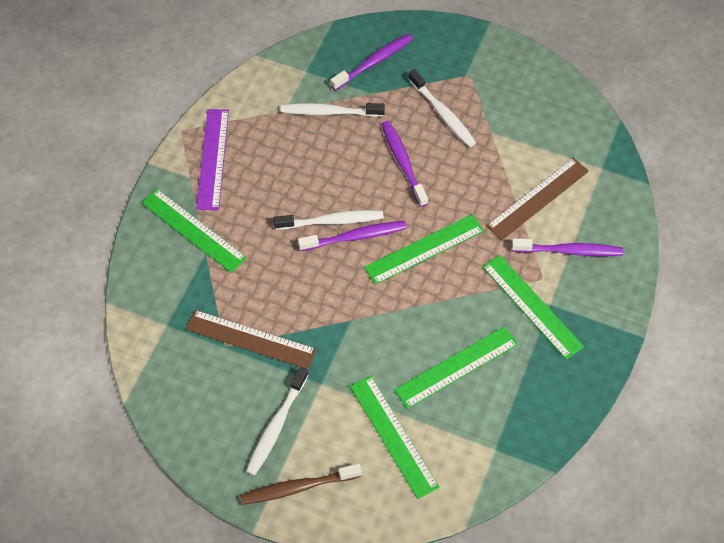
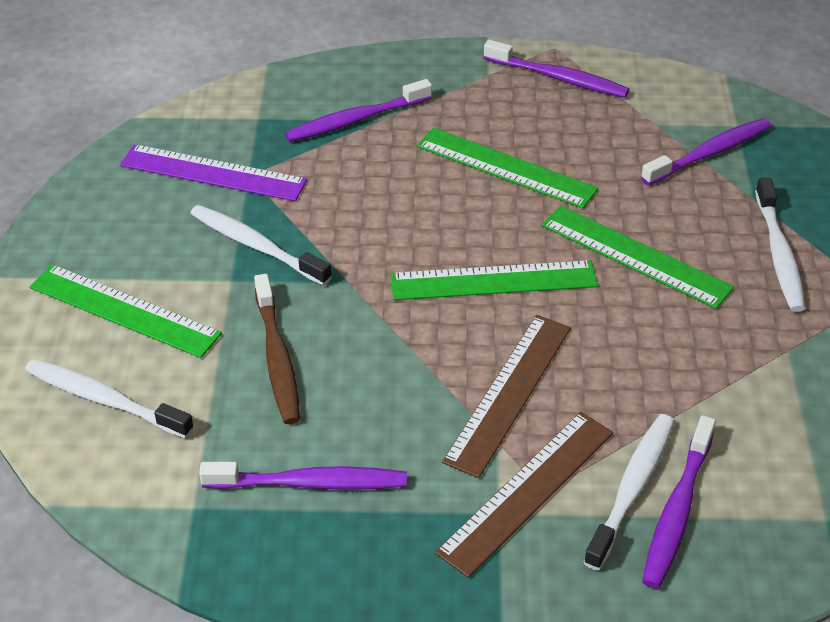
green ruler: [141,189,247,273] [350,375,439,499] [364,214,484,285] [394,326,518,409] [482,255,584,360] = 5 -> [30,264,222,358] [390,260,598,300] [417,128,598,209] [542,206,734,309] = 4
purple toothbrush: [298,221,407,251] [330,34,413,91] [381,121,428,207] [512,238,623,256] = 4 -> [199,462,407,490] [285,79,432,142] [484,39,629,98] [641,118,771,186] [642,415,716,589] = 5

